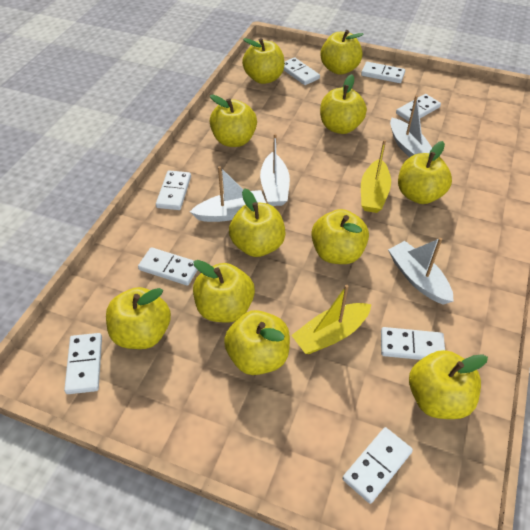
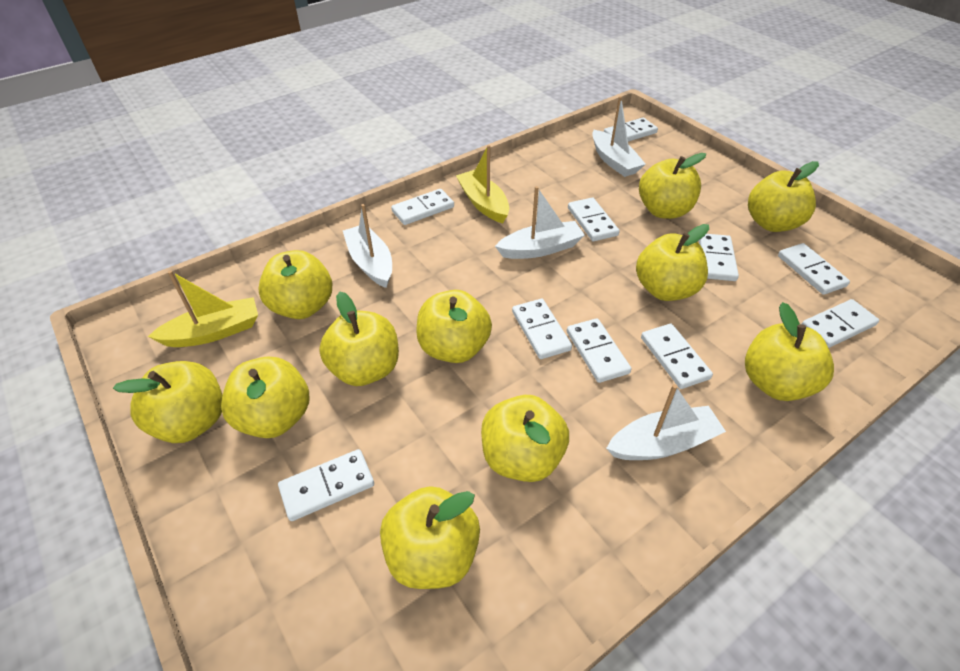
white domino: [64,333,102,394] [138,247,197,286] [156,170,191,210] [284,57,320,85] [342,427,413,504] [361,62,405,83] [381,327,445,360] [396,94,441,122] = 8 -> [278,449,374,521] [391,189,454,225] [512,299,572,359] [567,318,631,383] [568,198,620,241] [604,118,658,142] [641,324,713,389] [699,234,739,281] [778,243,850,295] [802,299,879,348] = 10

